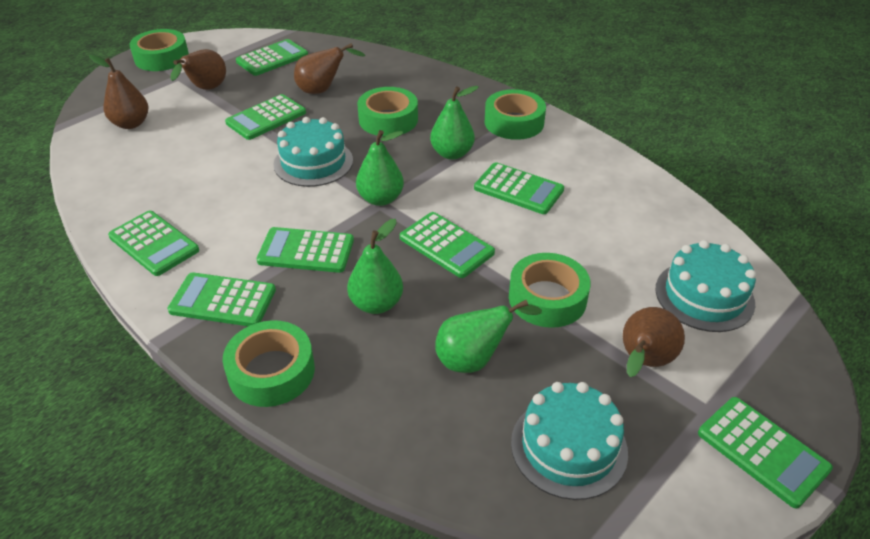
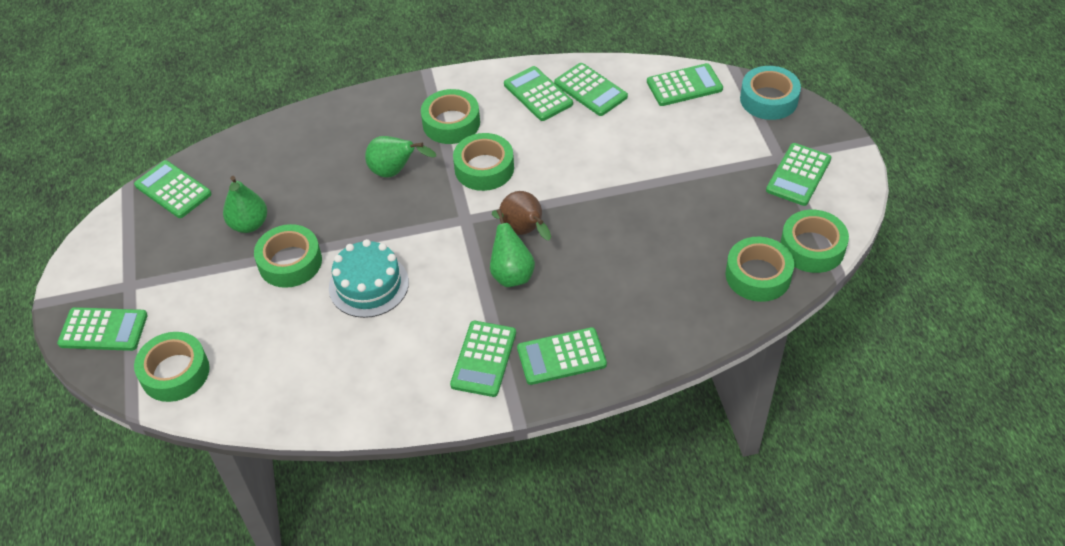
brown pear: [89,54,148,129] [170,49,226,90] [294,43,365,94] [623,307,685,377] = 4 -> [499,191,551,241] = 1
green pear: [347,219,403,314] [356,130,404,206] [430,86,479,160] [435,300,542,373] = 4 -> [223,176,267,233] [365,136,436,178] [490,209,535,287] = 3
green tape: [129,29,189,71] [223,320,315,407] [357,87,418,136] [485,89,546,140] [509,253,591,328] = 5 -> [134,332,210,402] [254,224,322,288] [421,89,480,144] [453,133,514,191] [725,237,794,302] [780,210,849,273] = 6
turquoise cake: [273,117,353,187] [511,382,628,500] [655,240,756,332] = 3 -> [329,239,409,318] = 1
turquoise tape: none = 0 -> [740,66,801,120] = 1

